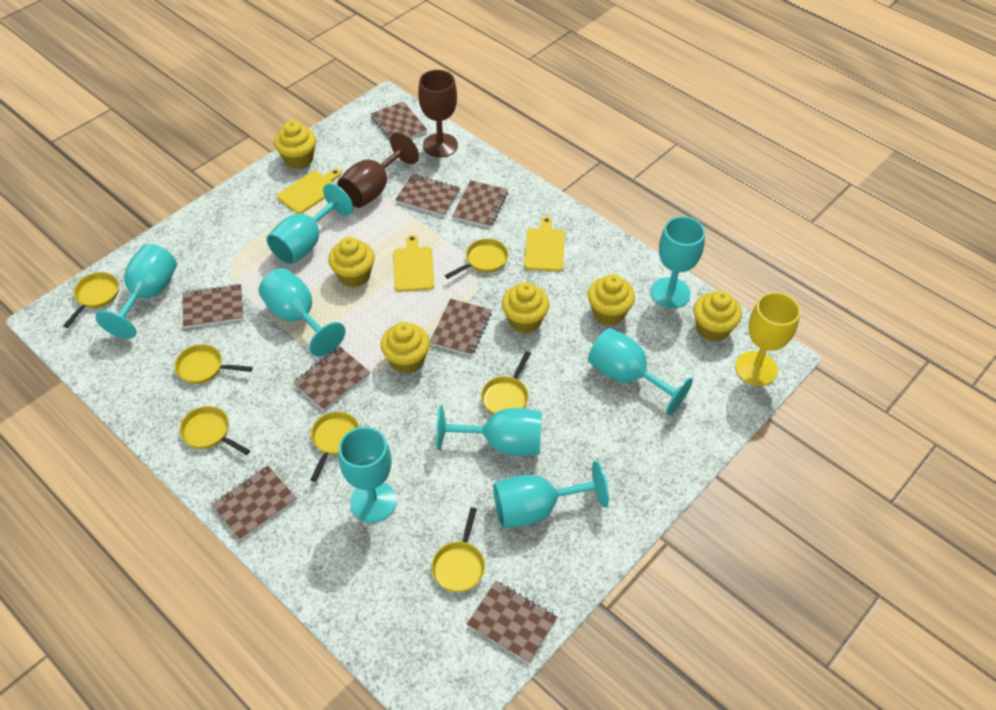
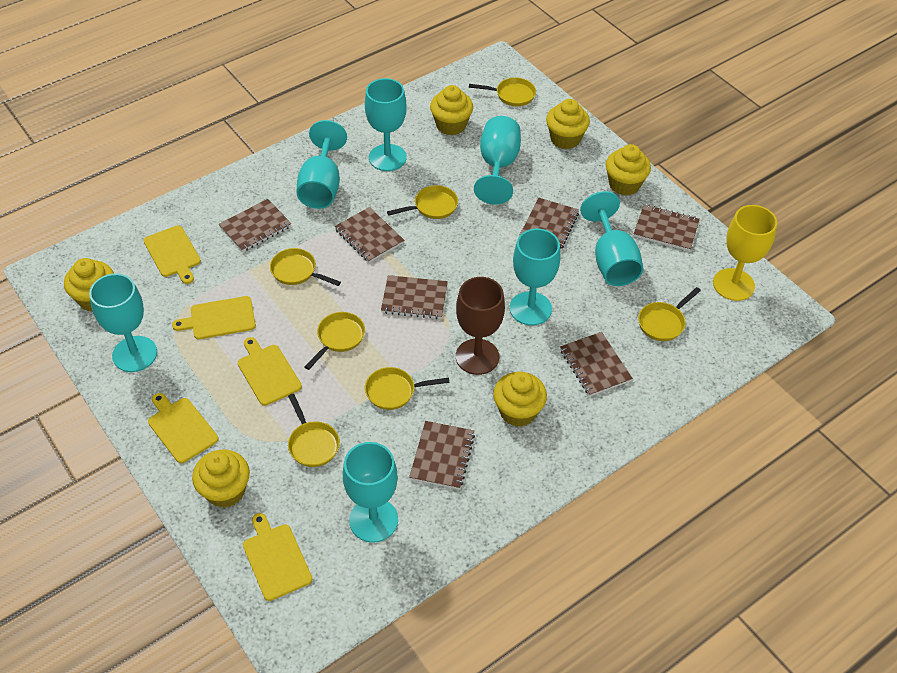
brown goblet: [337,132,419,208] [418,70,458,158] = 2 -> [456,277,505,375] = 1
brown notebook: [182,284,243,328] [211,466,296,540] [293,347,370,411] [371,101,427,140] [395,174,460,217] [430,299,492,356] [453,180,508,228] [467,581,557,663] = 8 -> [219,199,291,252] [335,207,404,263] [381,275,448,319] [409,421,475,489] [519,198,579,250] [560,332,633,396] [634,204,700,251] = 7
turquoise goblet: [95,244,177,339] [258,268,346,356] [266,183,353,265] [339,427,397,523] [436,405,542,456] [493,461,609,528] [588,328,693,415] [651,216,705,309] = 8 -> [89,273,157,372] [297,120,347,209] [343,442,398,543] [365,78,407,171] [474,116,521,205] [510,229,560,325] [580,191,643,286] = 7
yellow cutting board: [277,169,341,214] [393,235,434,292] [524,216,565,271] = 3 -> [144,225,201,284] [148,393,218,463] [172,296,256,339] [238,337,302,406] [243,513,312,601] = 5

